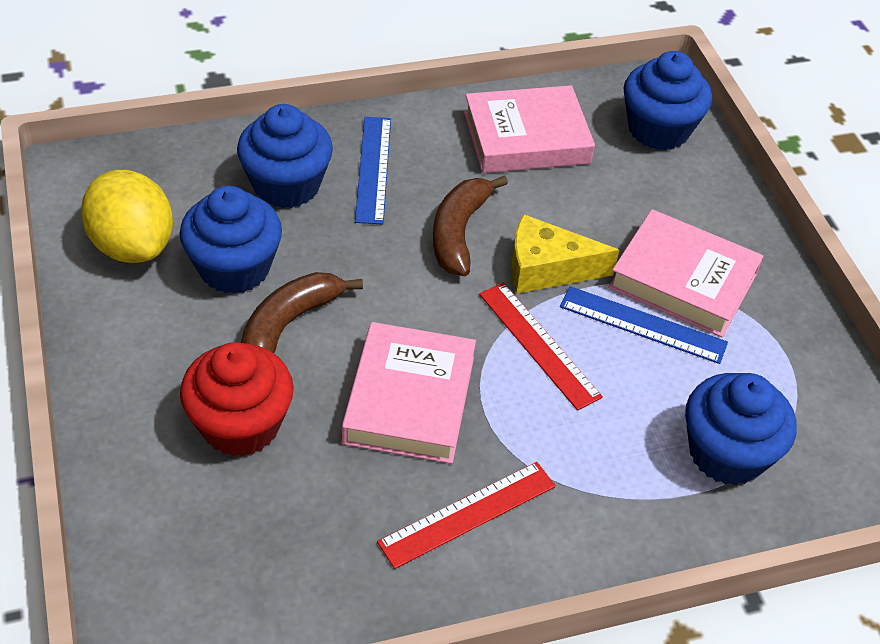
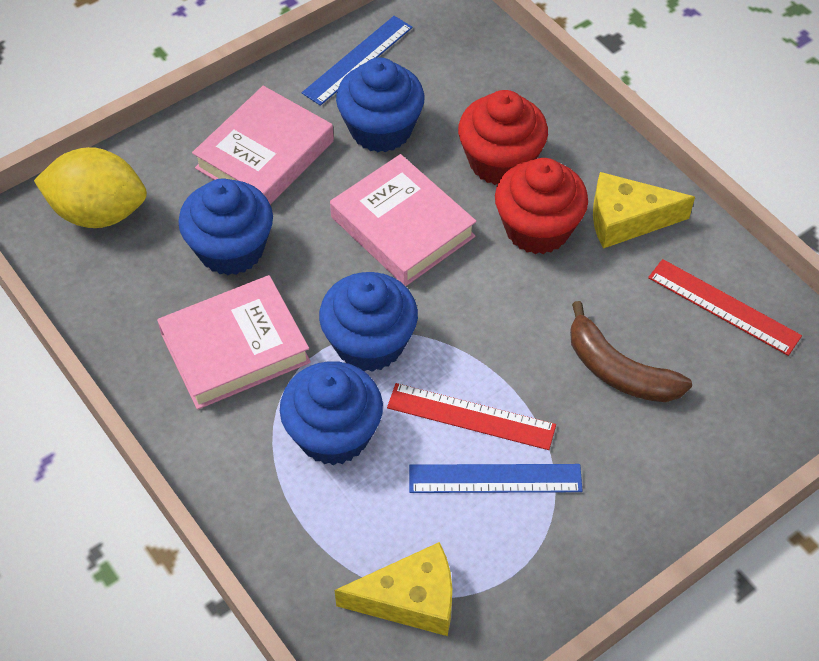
brown banana: [241,272,363,353] [433,175,508,276] = 2 -> [570,301,692,402] = 1
red cupcake: [180,342,294,457] = 1 -> [458,90,548,185] [495,158,588,254] = 2
yellow cheese: [511,214,619,294] = 1 -> [335,542,452,636] [593,172,695,249] = 2

